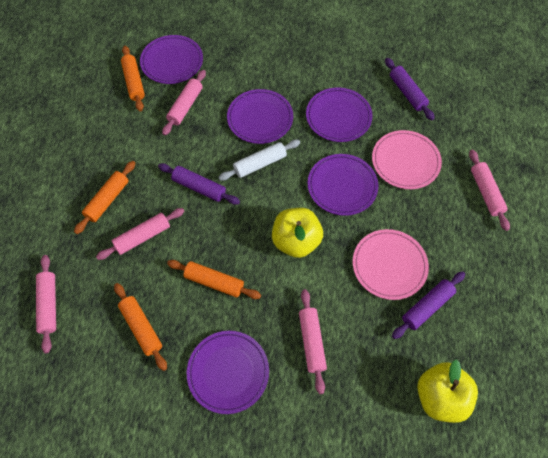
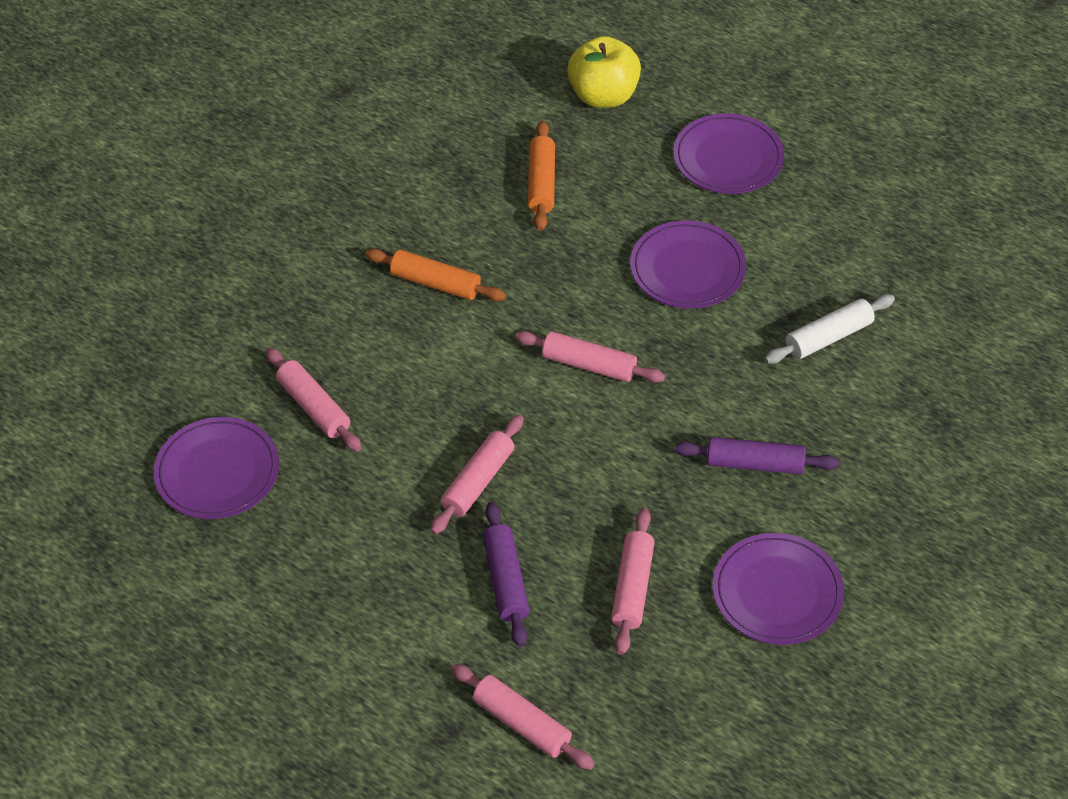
orange rolling pin: [74,161,135,234] [114,283,167,371] [121,46,145,111] [167,260,261,299] = 4 -> [365,249,506,301] [528,121,555,231] = 2
pink plate: [353,229,429,300] [372,130,442,189] = 2 -> none = 0
purple plate: [140,35,203,84] [187,331,269,414] [227,89,293,144] [306,88,373,142] [308,154,379,216] = 5 -> [154,417,279,519] [630,220,746,308] [673,113,784,194] [713,533,844,645] = 4
purple rolling pin: [158,163,240,205] [385,58,435,120] [392,271,465,339] = 3 -> [483,502,529,647] [674,437,839,474] = 2
yellow apple: [272,208,323,258] [417,359,478,423] = 2 -> [567,36,641,108] = 1

